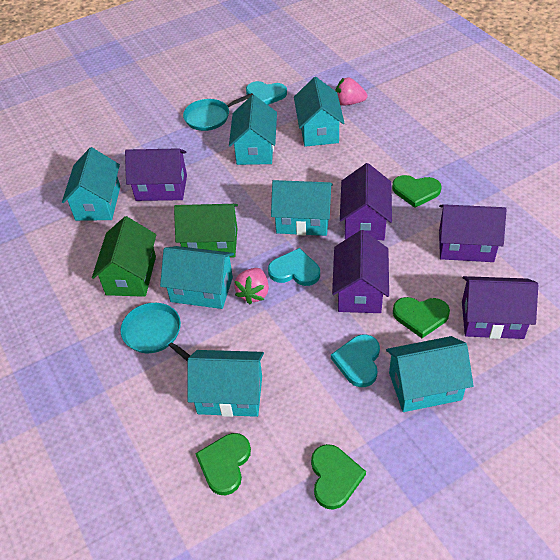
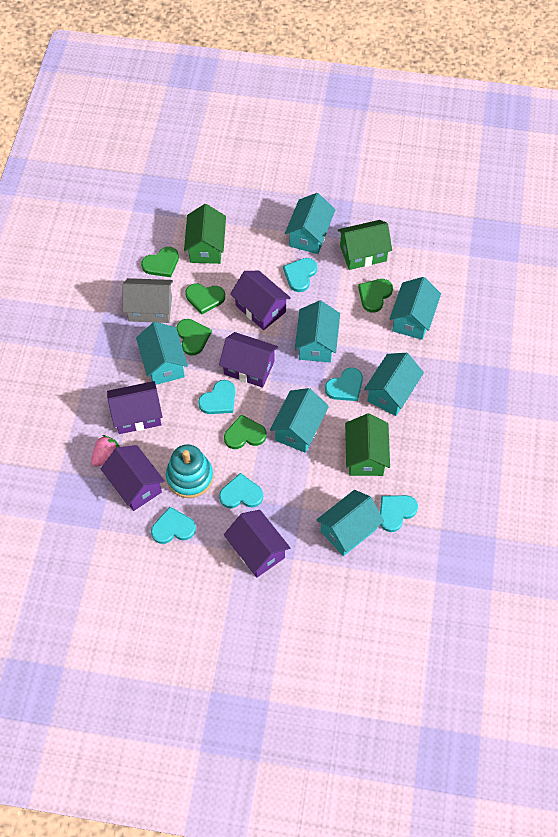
green heart: [195,433,251,495] [311,444,366,510] [392,175,441,208] [393,297,450,338] = 4 -> [141,247,179,277] [176,319,212,356] [185,283,225,314] [224,415,266,449] [358,279,393,313] = 5
green house: [92,216,156,297] [174,204,238,257] = 2 -> [184,204,226,264] [338,220,392,270] [345,413,390,476] = 3
grey house: none = 0 -> [122,278,173,323] = 1
pink strawberry: [234,268,269,304] [336,77,367,105] = 2 -> [91,435,120,466] = 1
turquoise heart: [246,81,287,105] [268,248,320,286] [331,334,380,387] = 3 -> [151,507,196,544] [198,380,235,414] [219,473,263,508] [283,258,317,292] [325,368,363,401] [380,495,418,532] = 6
turquoise pan: [121,303,190,361] [183,93,253,131] = 2 -> none = 0
turquoise stacking toy: none = 0 -> [166,444,213,498] = 1

